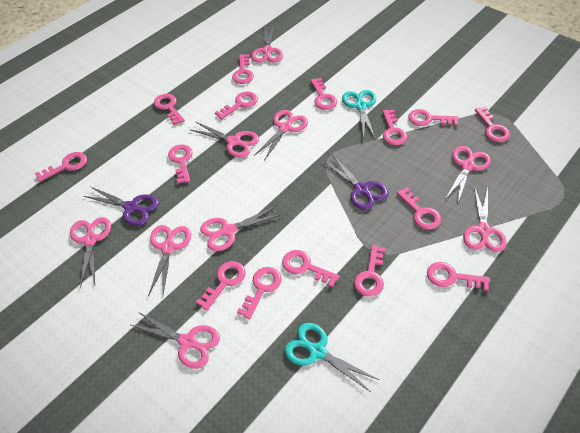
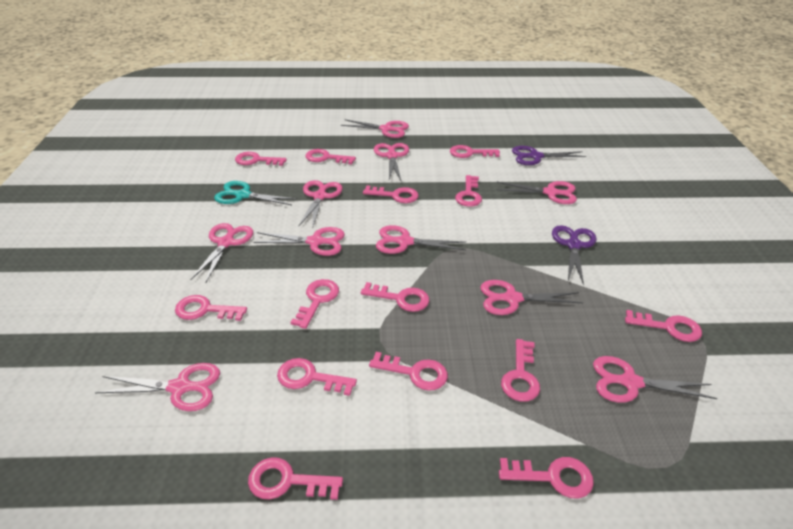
pink key: [35,152,87,182] [154,94,185,125] [168,144,193,184] [196,261,246,311] [215,91,258,119] [232,54,254,84] [237,267,282,319] [282,250,340,287] [311,78,337,110] [354,245,386,297] [382,109,407,145] [397,187,441,230] [408,109,459,126] [427,262,490,291] [475,107,510,142] = 15 -> [175,295,247,321] [235,152,287,166] [248,457,343,500] [277,358,357,396] [290,279,339,329] [305,149,356,164] [361,282,429,312] [363,185,419,203] [369,352,448,391] [450,145,500,158] [455,175,482,207] [499,457,594,499] [501,339,540,402] [625,310,702,342] = 14
pink scissors: [70,217,111,288] [131,312,220,369] [148,225,191,296] [189,122,259,158] [200,206,282,251] [251,25,283,63] [254,110,308,161] [446,146,491,202] [463,186,507,252] = 9 -> [95,363,220,411] [190,223,253,283] [253,227,345,256] [299,180,343,229] [341,119,409,138] [374,143,409,180] [376,225,466,254] [480,280,583,315] [496,181,577,204] [593,356,717,403] = 10
turquoise scissors: [285,323,379,392] [342,90,376,139] = 2 -> [214,181,297,205] = 1

